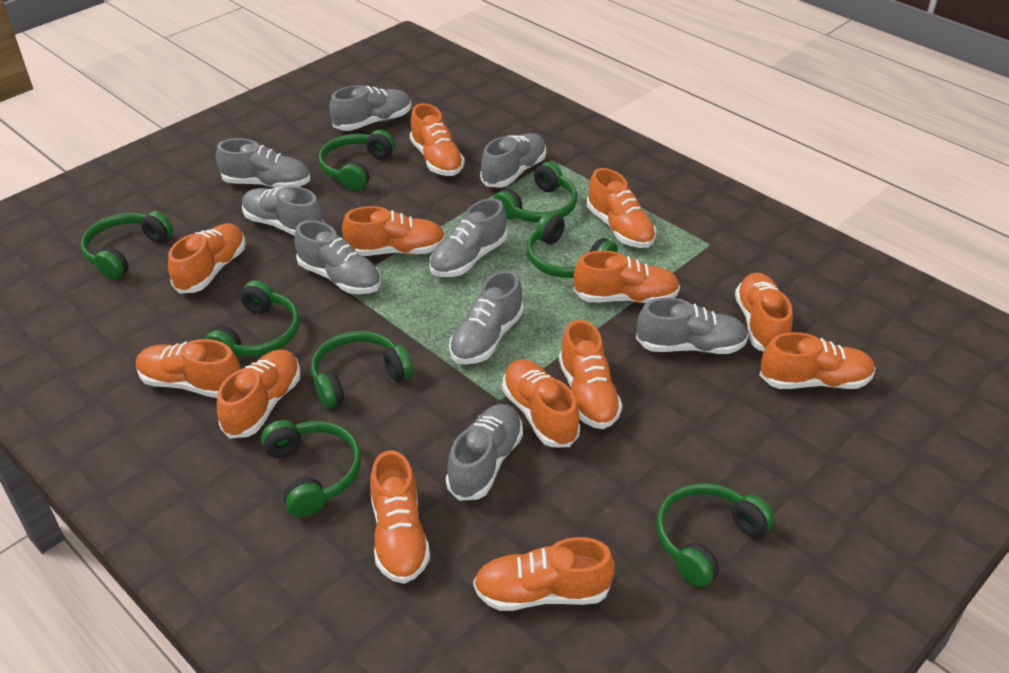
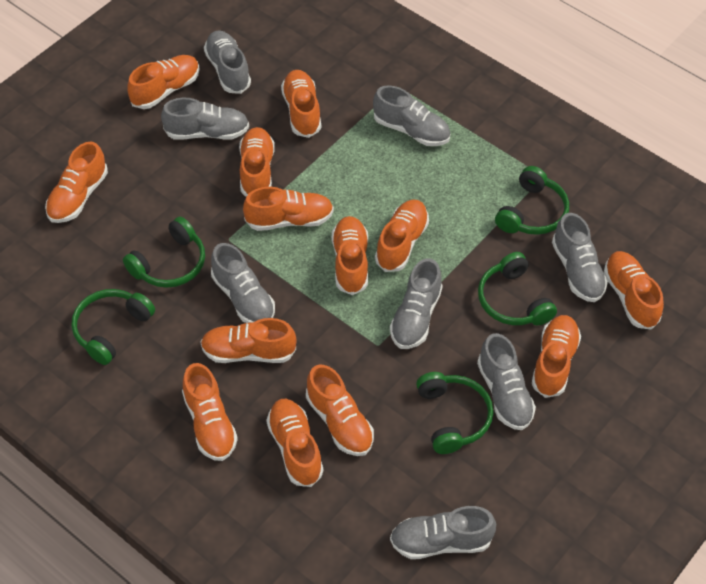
green headphones: [81,211,173,280] [205,280,300,357] [261,420,361,517] [311,331,413,409] [318,130,395,191] [494,162,577,222] [527,212,618,278] [656,483,774,587] = 8 -> [72,289,155,365] [123,217,205,288] [416,372,493,454] [478,252,557,326] [495,166,569,235] = 5
grey shoe: [216,138,310,188] [242,186,324,236] [294,220,381,294] [329,85,411,131] [429,198,507,277] [446,404,523,501] [449,270,524,364] [480,133,546,188] [636,297,749,354] = 9 -> [161,98,249,140] [204,30,251,94] [211,243,275,323] [373,85,451,146] [390,258,443,349] [390,506,496,559] [477,333,536,430] [552,213,608,302] = 8

